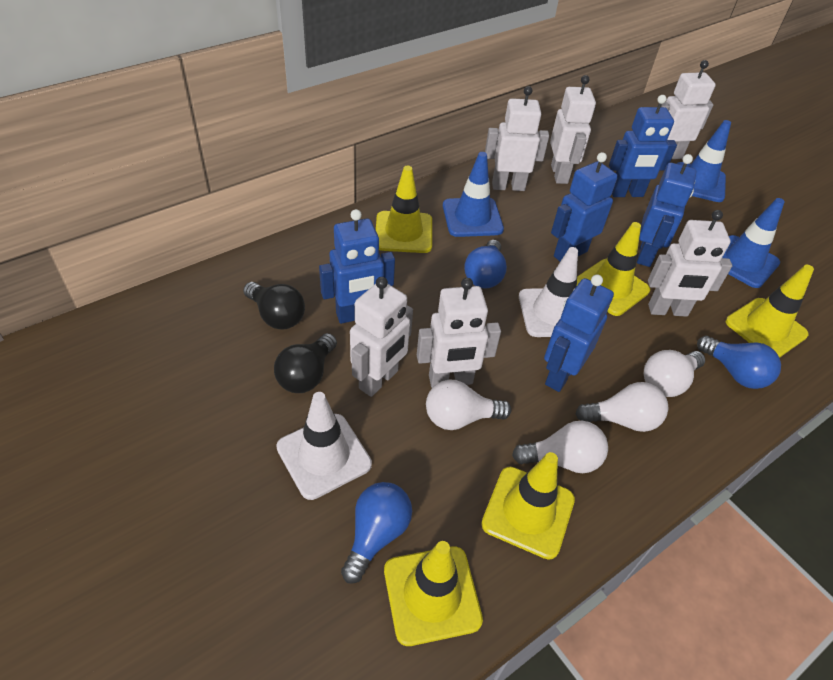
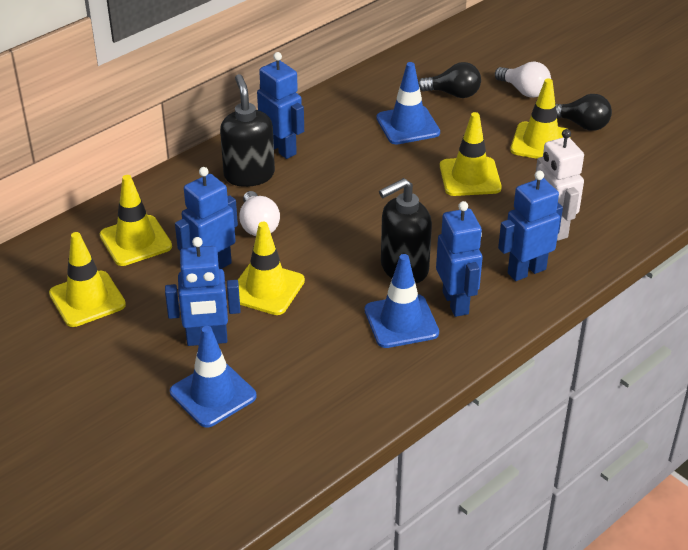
black soap dispenser: none = 0 -> [220,74,275,187] [379,178,432,283] = 2
blue light bulb: [341,482,412,584] [464,240,507,288] [697,336,781,389] = 3 -> none = 0
white light bulb: [426,379,511,430] [512,421,608,473] [575,382,668,432] [644,350,705,397] = 4 -> [239,191,280,236] [495,61,551,98] = 2
white robot: [350,277,413,397] [417,278,501,388] [485,86,549,191] [550,75,596,184] [648,210,732,317] [661,60,716,159] = 6 -> [535,129,584,241] = 1
white traffic cone: [276,392,372,500] [519,247,578,337] = 2 -> none = 0

